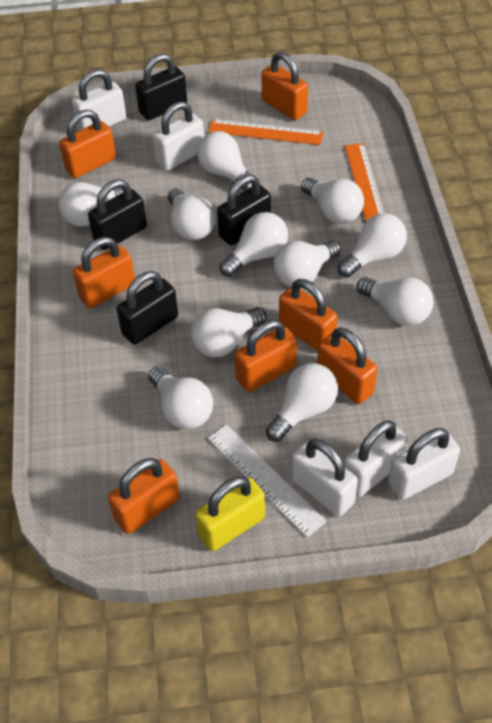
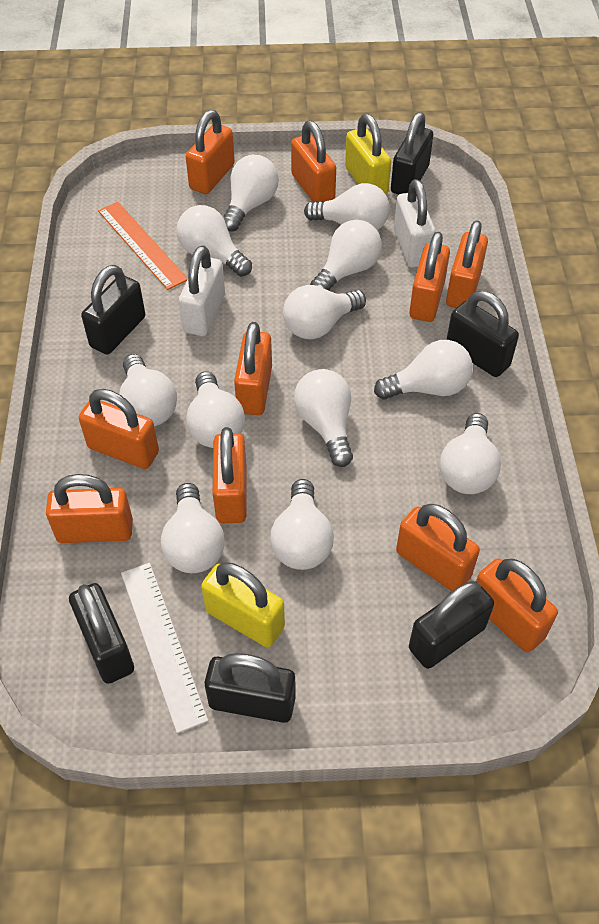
black padlock: [88,179,147,250] [117,271,178,345] [135,54,187,120] [217,175,271,246] = 4 -> [69,583,134,684] [81,265,145,355] [205,653,296,723] [391,112,433,194] [409,581,494,669] [447,291,519,377] = 6
orange padlock: [59,110,116,178] [73,237,135,308] [108,458,180,534] [235,320,297,392] [261,52,308,120] [279,279,338,351] [317,327,378,404] = 7 -> [46,474,133,543] [79,389,159,469] [186,110,235,194] [212,427,247,523] [234,322,272,415] [291,121,336,202] [396,504,480,591] [409,232,450,322] [446,220,488,308] [476,558,558,652] = 10
orange ruler: [208,119,323,145] [345,143,385,221] = 2 -> [98,202,188,290] = 1
white light bulb: [58,182,123,226] [148,366,213,429] [168,188,216,240] [191,307,266,357] [197,131,252,191] [219,212,288,277] [266,363,338,442] [273,240,341,287] [301,178,364,224] [338,213,407,278] [357,277,434,326] = 11 -> [119,354,177,426] [161,483,225,573] [176,205,252,277] [186,371,245,448] [223,155,279,232] [270,479,334,570] [283,285,366,339] [294,369,353,467] [304,183,390,230] [310,220,382,291] [374,340,473,400] [440,413,501,494] = 12
white padlock: [71,69,126,130] [152,101,204,171] [292,439,358,516] [344,420,408,497] [388,428,460,500] = 5 -> [179,245,225,336] [394,179,436,268] = 2
yellow padlock: [195,476,265,551] = 1 -> [201,562,285,647] [345,114,391,194] = 2

